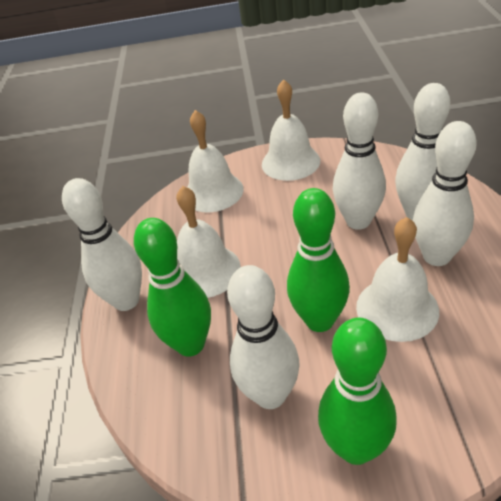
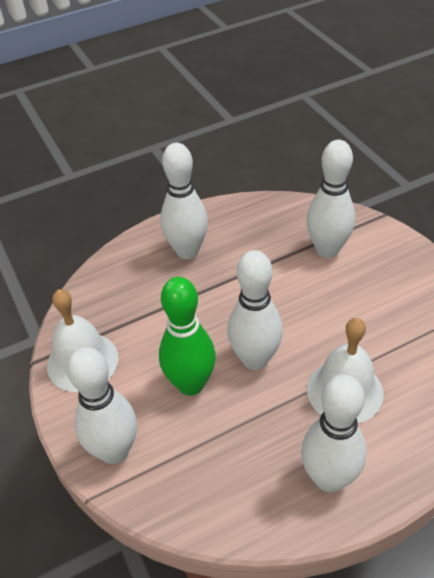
green bowling pin: [134,218,211,357] [287,188,350,332] [318,317,397,465] = 3 -> [159,277,216,396] = 1
white bell: [176,186,241,298] [187,110,244,212] [262,79,320,181] [356,217,439,342] = 4 -> [47,289,119,392] [307,318,383,423] = 2

